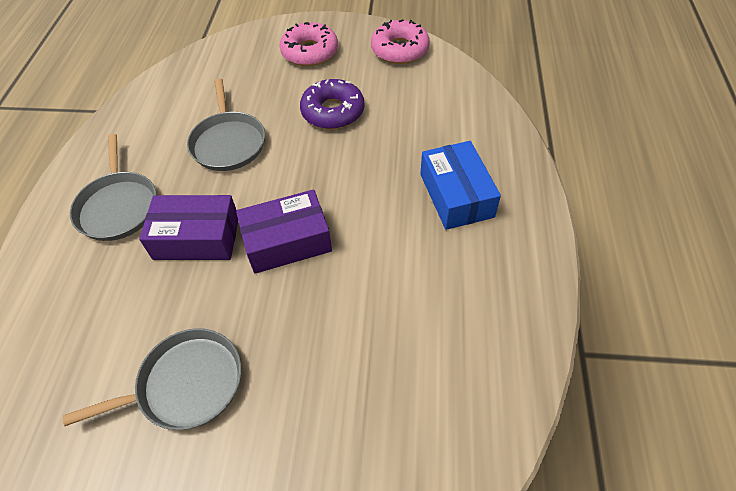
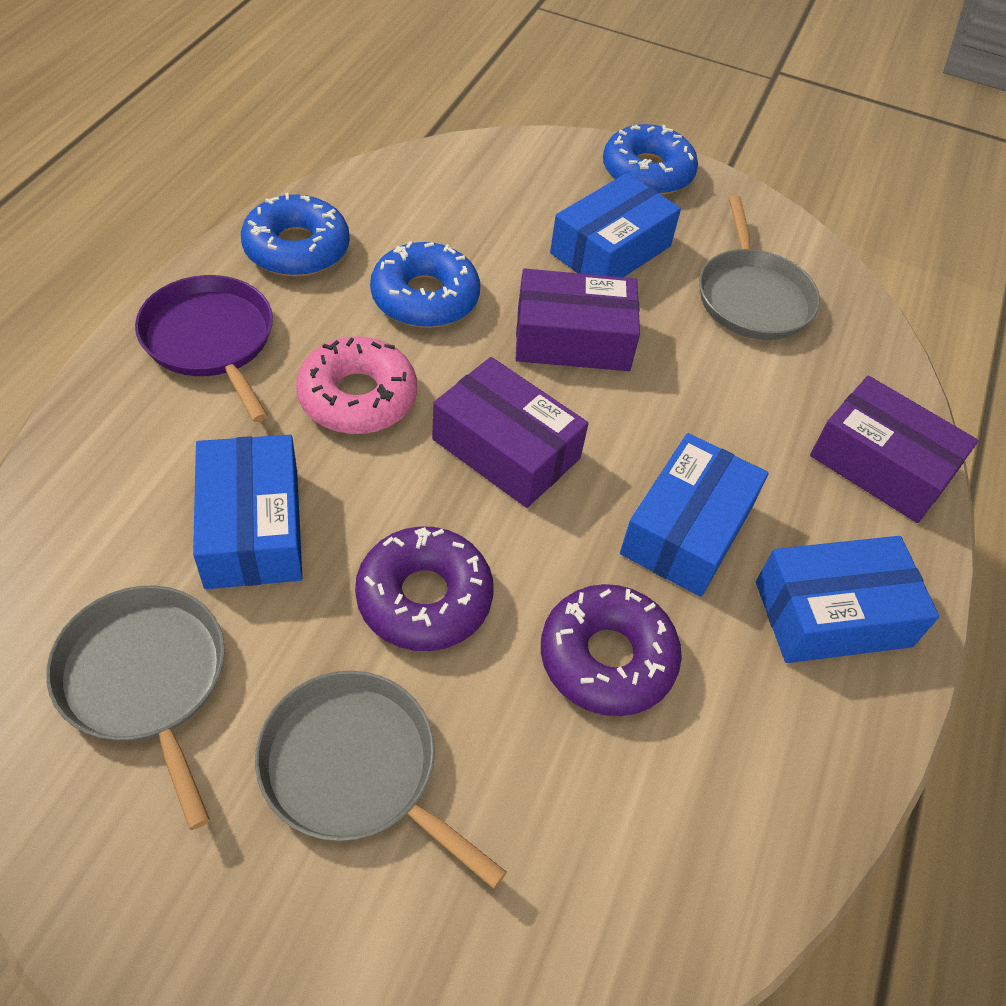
blue box: [420,141,501,230] = 1 -> [193,435,302,589] [550,173,681,277] [620,433,768,597] [756,536,939,663] = 4
blue donut: none = 0 -> [241,193,350,277] [370,241,480,328] [603,124,698,195] = 3
pink donut: [279,22,338,66] [371,19,430,64] = 2 -> [296,337,417,434] = 1
purple box: [139,195,238,260] [236,189,332,274] = 2 -> [432,357,588,508] [516,269,640,371] [810,376,978,523] = 3
purple donut: [300,79,364,129] = 1 -> [355,526,494,651] [541,584,682,716] = 2
purple pan: none = 0 -> [135,275,273,422] = 1

